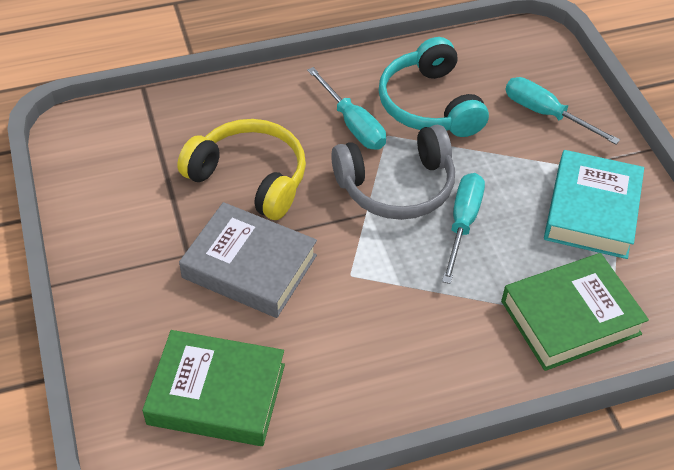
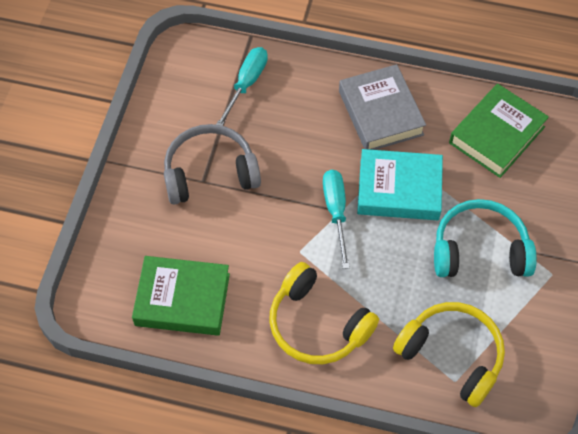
turquoise screwdriver: [307,67,386,150] [442,173,485,284] [506,77,620,144] = 3 -> [216,47,268,126] [323,170,350,269] = 2
yellow headphones: [177,119,306,220] = 1 -> [269,262,379,364] [393,302,505,407] = 2

